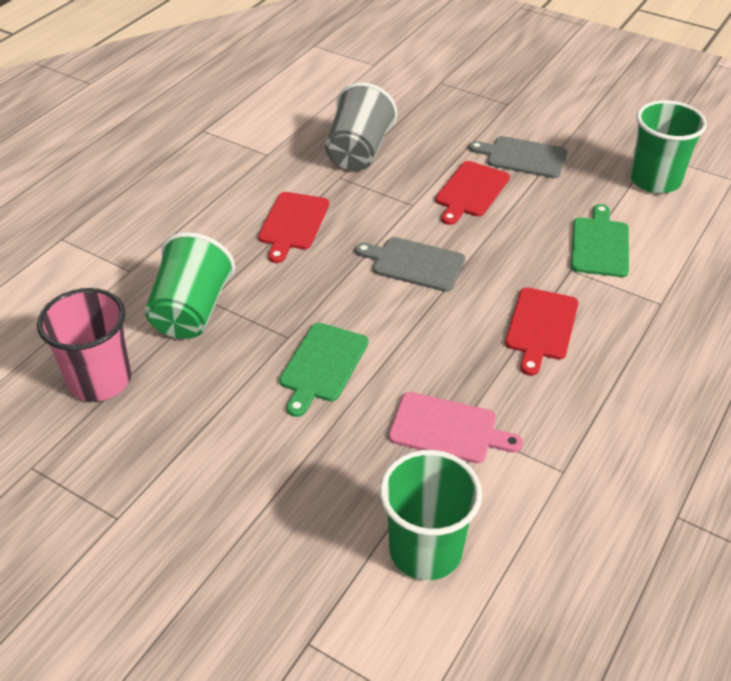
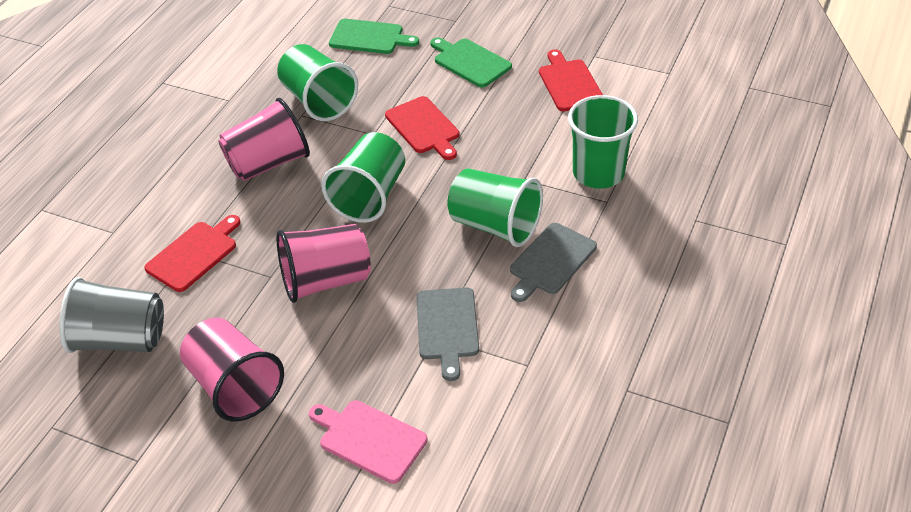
green cup: [145,232,235,339] [380,450,482,580] [630,100,707,193] = 3 -> [277,44,358,121] [321,132,405,223] [447,169,543,247] [568,95,638,189] = 4
pink cup: [37,288,131,402] = 1 -> [180,318,284,422] [218,98,310,181] [277,224,371,303] = 3

